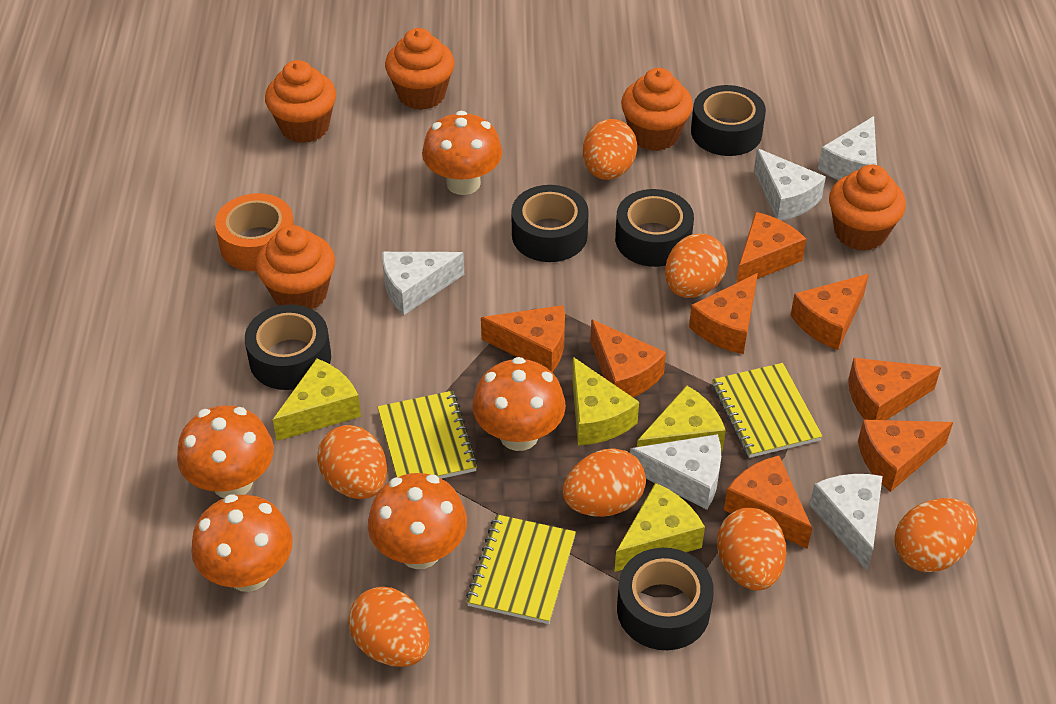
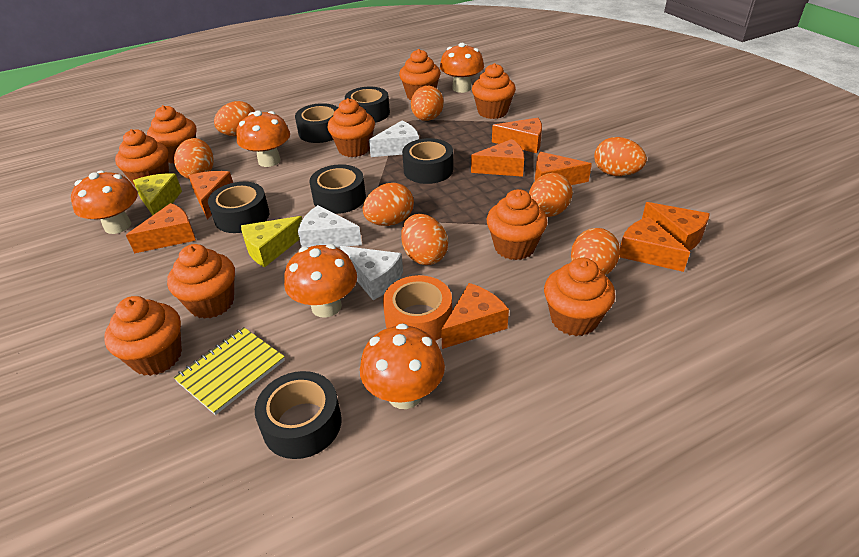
black tape: [245,304,331,390] [511,185,589,262] [615,189,694,267] [617,548,714,650] [691,85,766,156] = 5 -> [208,182,269,233] [255,371,342,459] [295,103,338,143] [309,164,366,214] [345,87,390,123] [402,138,453,184] = 6
orange cupcake: [256,225,335,310] [265,60,336,143] [385,28,455,110] [621,68,693,151] [829,165,906,251] = 5 -> [104,296,182,376] [115,129,169,186] [147,105,197,164] [167,244,235,319] [327,98,375,157] [399,49,441,100] [472,63,516,119] [487,189,547,260] [544,258,615,336] = 9
orange egg: [317,425,387,499] [348,587,430,667] [563,448,646,517] [583,119,637,180] [665,234,728,298] [717,508,786,591] [895,498,977,572] = 7 -> [174,138,214,179] [214,101,255,136] [363,183,414,226] [401,214,448,265] [411,86,444,121] [529,173,573,217] [571,228,620,275] [594,137,647,176] = 8
white cheese: [382,252,464,315] [630,434,721,510] [754,148,826,221] [810,474,883,571] [818,116,877,180] = 5 -> [298,205,362,247] [340,246,403,300] [369,121,419,157] = 3
yellow cheese: [273,358,361,441] [572,357,639,446] [615,483,705,572] [637,386,726,452] = 4 -> [133,173,182,215] [241,216,302,267] = 2
yellow notebook: [378,391,478,479] [466,514,576,624] [712,363,823,458] = 3 -> [173,327,285,415] = 1

